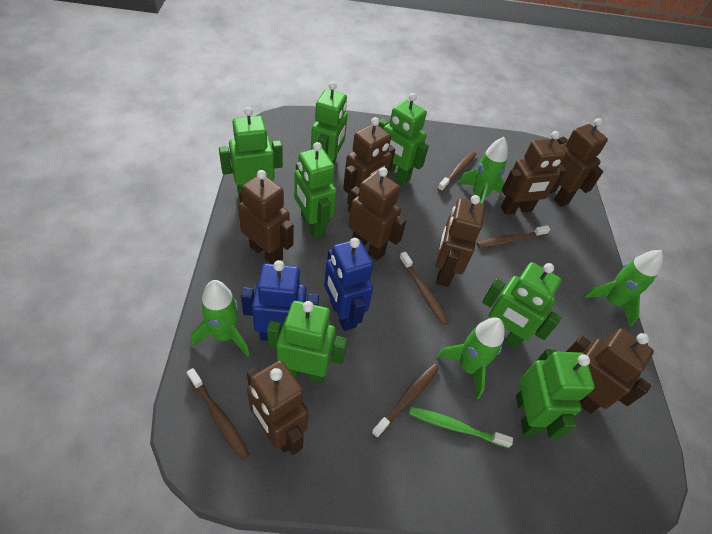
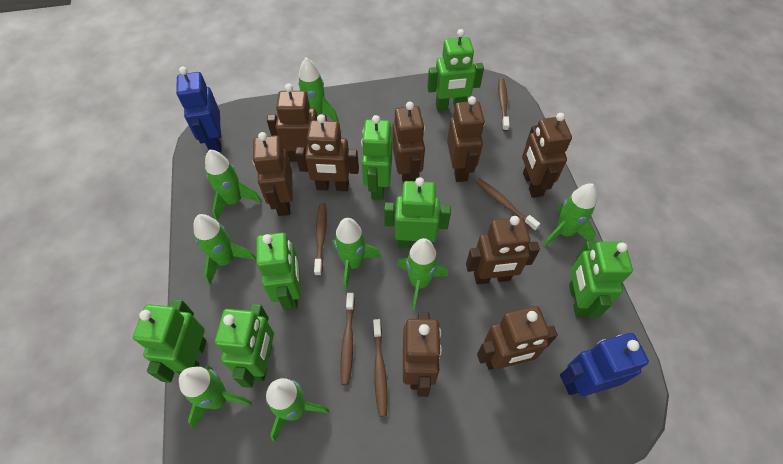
brown robot: [238,170,294,264] [247,360,309,455] [343,117,395,205] [348,167,406,261] [435,195,485,287] [501,131,566,215] [549,118,608,207] [566,328,654,414] = 8 -> [253,132,293,216] [267,83,327,162] [295,114,359,191] [392,102,425,183] [403,312,442,397] [447,96,485,182] [466,216,540,285] [477,306,558,370] [522,113,572,198] = 9
green rocket: [190,280,250,357] [436,317,505,399] [458,137,508,204] [583,250,663,327] = 4 -> [179,365,252,429] [194,214,256,285] [205,150,262,221] [266,377,329,442] [299,57,338,121] [332,218,381,290] [397,238,448,310] [543,183,597,247] = 8
green toothbrush: [409,407,513,448] = 1 -> none = 0

